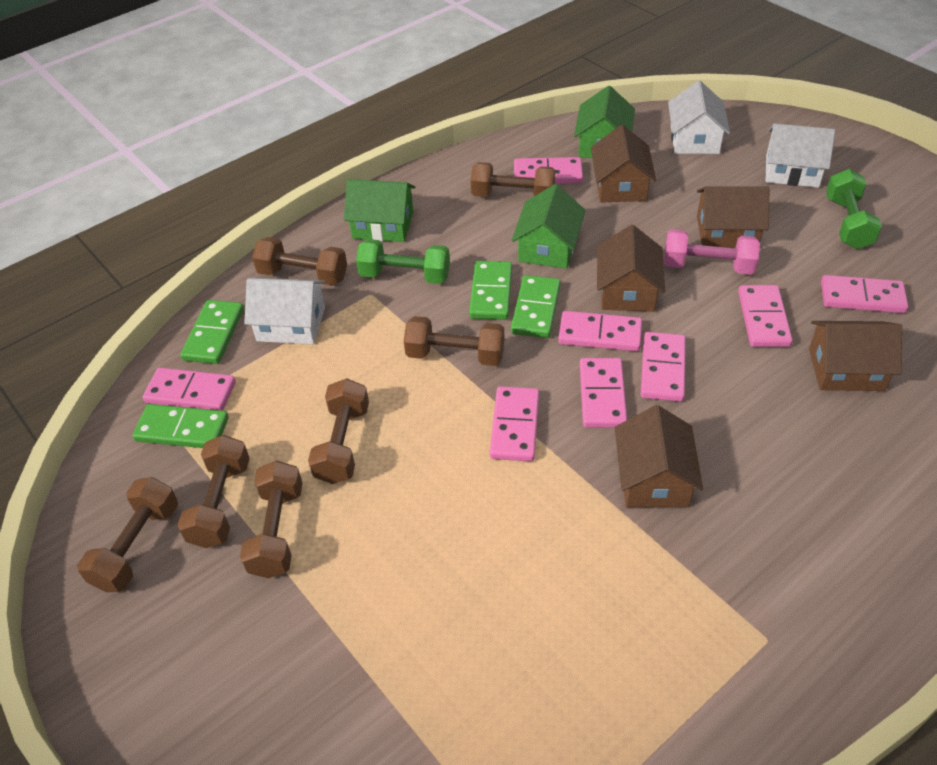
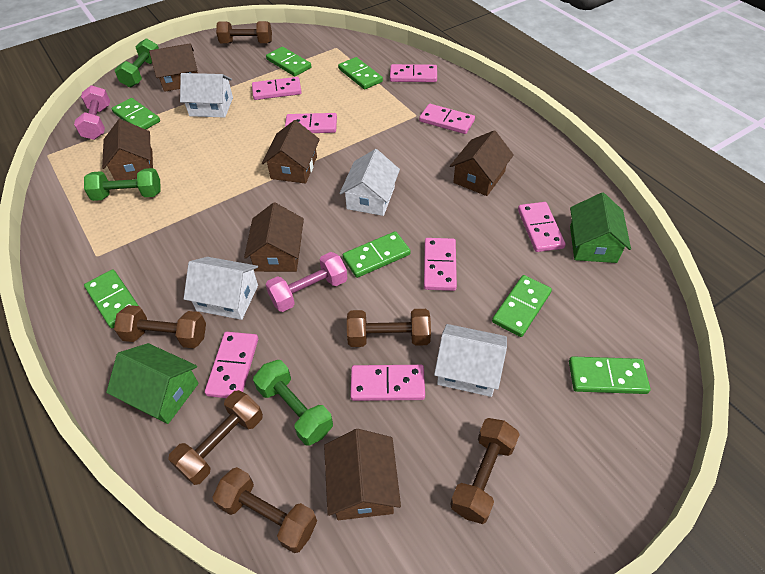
brown dumbbell: [77,477,178,592] [178,435,250,548] [240,460,302,578] [252,237,347,286] [308,378,369,484] [404,316,504,366] [471,162,555,197] = 7 -> [114,305,206,348] [168,390,263,485] [212,467,317,553] [216,21,272,43] [347,309,431,347] [450,418,520,524] = 6
brown house: [591,125,656,202] [597,225,665,312] [615,405,703,508] [697,187,769,248] [809,321,902,391] = 5 -> [102,119,153,181] [149,44,198,92] [244,202,304,272] [262,120,320,184] [324,429,401,520] [450,130,514,196] = 6
green domino: [132,404,229,448] [180,300,244,364] [469,261,512,320] [511,275,561,338] = 4 -> [84,269,139,328] [112,98,160,129] [266,47,312,76] [338,57,383,89] [343,231,411,278] [492,275,552,337] [569,356,650,394] = 7
green dumbbell: [356,239,450,284] [826,169,882,249] = 2 -> [84,168,161,201] [115,38,159,87] [253,360,333,446] = 3
green house: [344,179,415,242] [512,184,586,269] [574,86,635,158] = 3 -> [106,343,199,424] [570,192,631,263] = 2
pink dumbbell: [664,229,760,275] = 1 -> [74,85,110,140] [266,252,347,312] = 2
white house: [244,278,325,344] [668,80,730,154] [766,123,835,188] = 3 -> [180,73,233,118] [184,257,258,320] [340,149,400,216] [434,324,507,397] = 4

